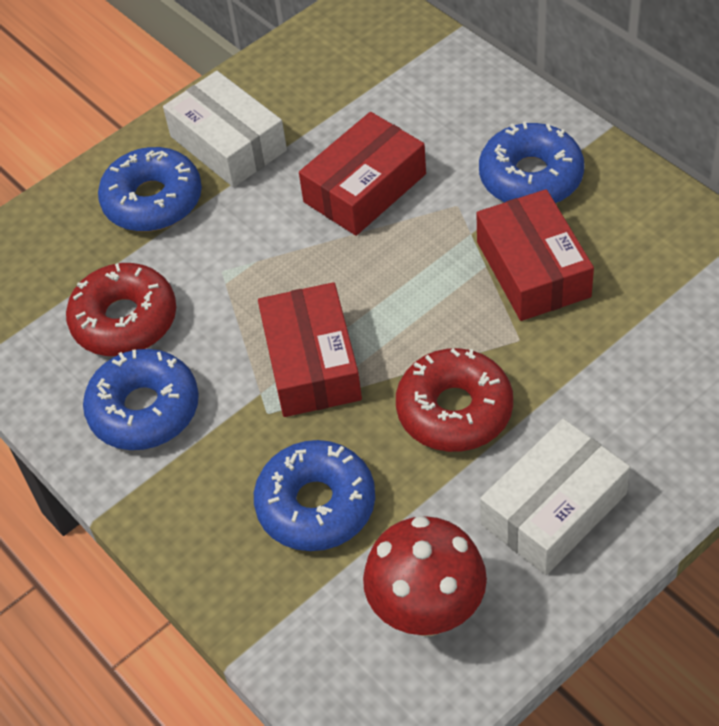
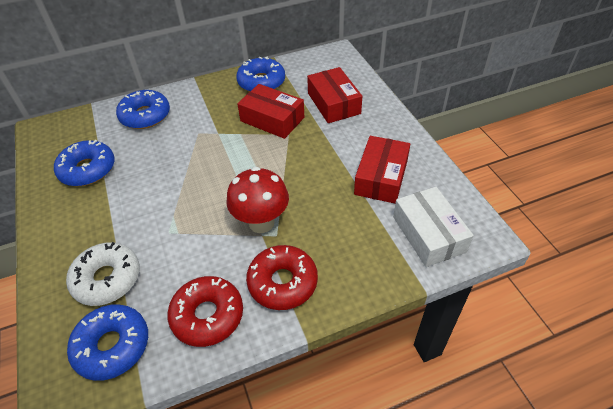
white box: [163,71,287,187] [480,419,630,575] = 2 -> [393,187,474,267] = 1
white donut: none = 0 -> [66,242,140,306] = 1

